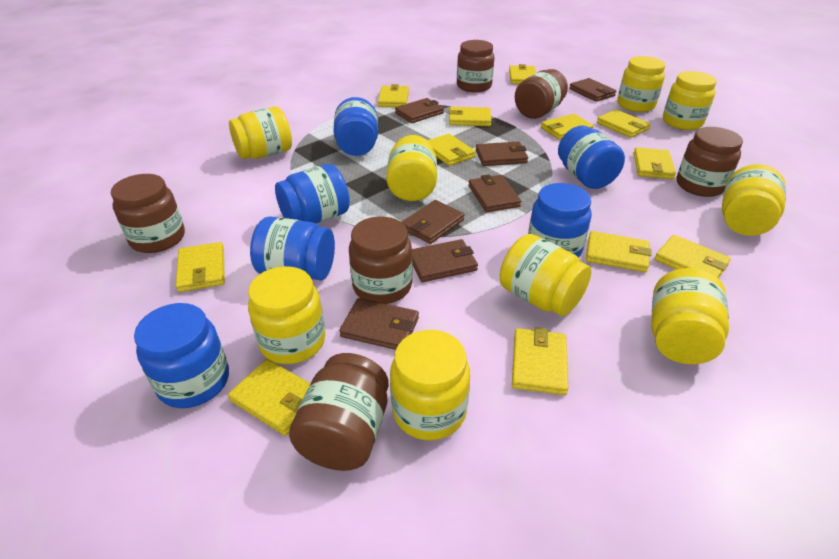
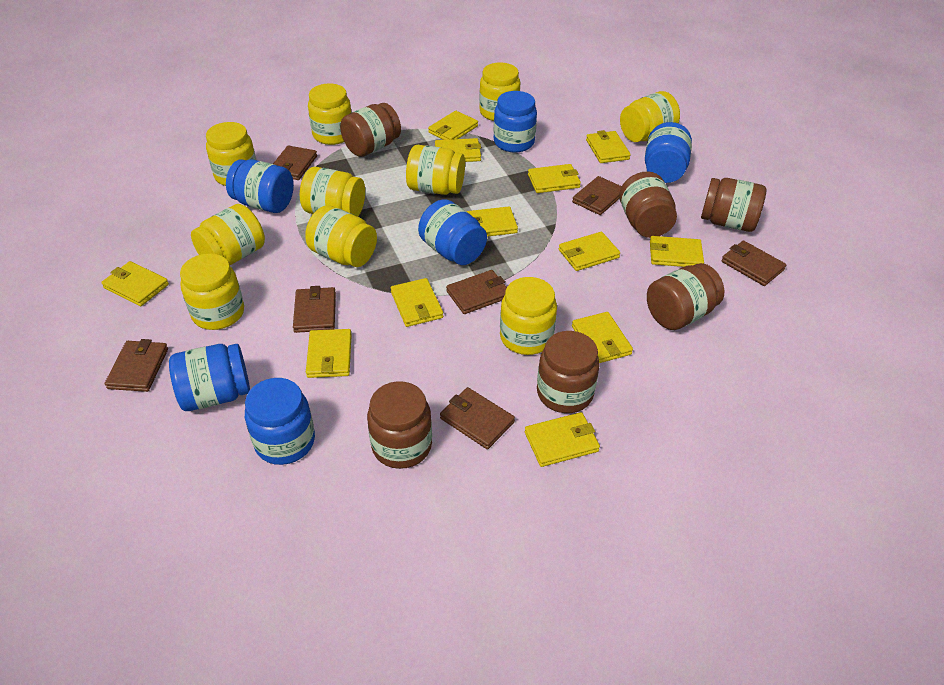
yellow jar: [229,106,292,159] [248,266,325,364] [386,135,437,201] [390,330,470,440] [500,234,591,316] [617,56,665,112] [651,268,729,364] [663,71,717,130] [722,164,786,236] = 9 -> [180,253,244,330] [191,204,265,265] [206,122,256,186] [300,167,365,217] [305,205,377,267] [308,84,352,145] [406,145,465,195] [479,63,520,121] [500,277,557,355] [620,91,680,142] = 10

